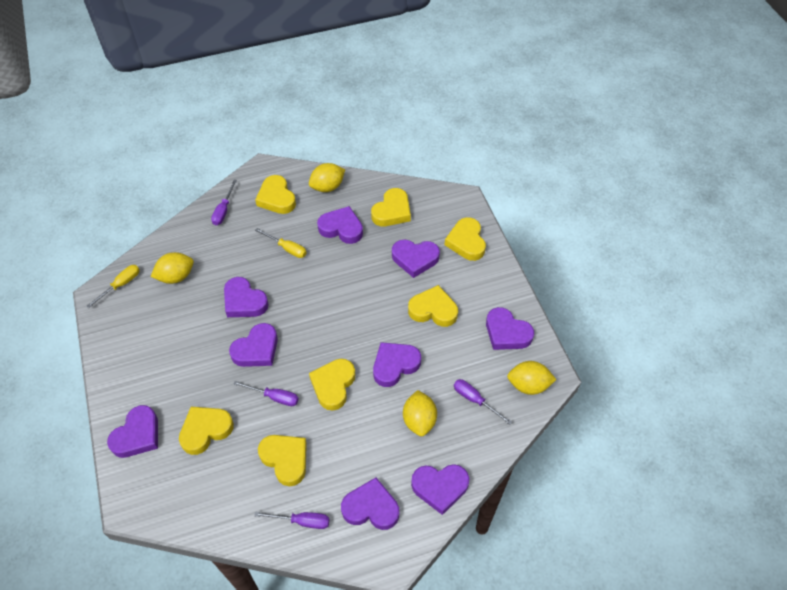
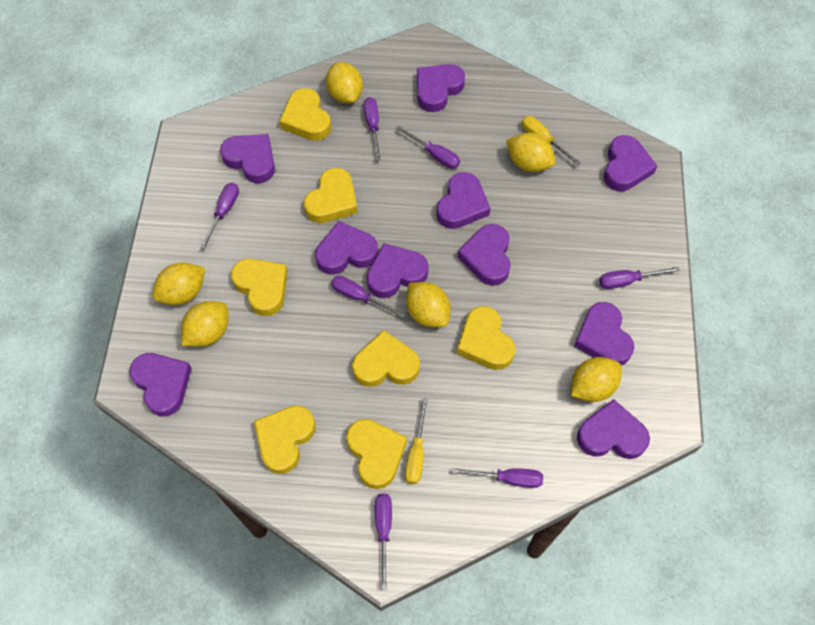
purple heart: [107,405,158,458] [224,277,269,317] [229,323,278,367] [317,206,363,244] [341,477,399,530] [373,342,421,387] [392,240,440,278] [411,464,470,515] [486,307,534,350] = 9 -> [129,353,192,416] [220,134,275,183] [315,221,378,275] [367,243,429,298] [417,64,465,112] [436,172,491,229] [457,224,511,286] [574,302,634,366] [577,399,650,459] [604,135,657,191] = 10
purple screwdriver: [211,180,237,225] [233,381,299,406] [254,512,329,529] [454,379,512,425] = 4 -> [200,183,239,249] [331,276,406,318] [364,97,381,160] [375,494,392,590] [396,126,460,169] [452,468,543,488] [599,267,680,289] = 7
yellow lemon: [151,252,194,284] [309,163,345,192] [403,390,437,436] [507,361,556,395] = 4 -> [152,262,205,305] [181,301,228,347] [326,62,363,103] [406,282,450,327] [506,133,555,172] [571,357,622,402] = 6

